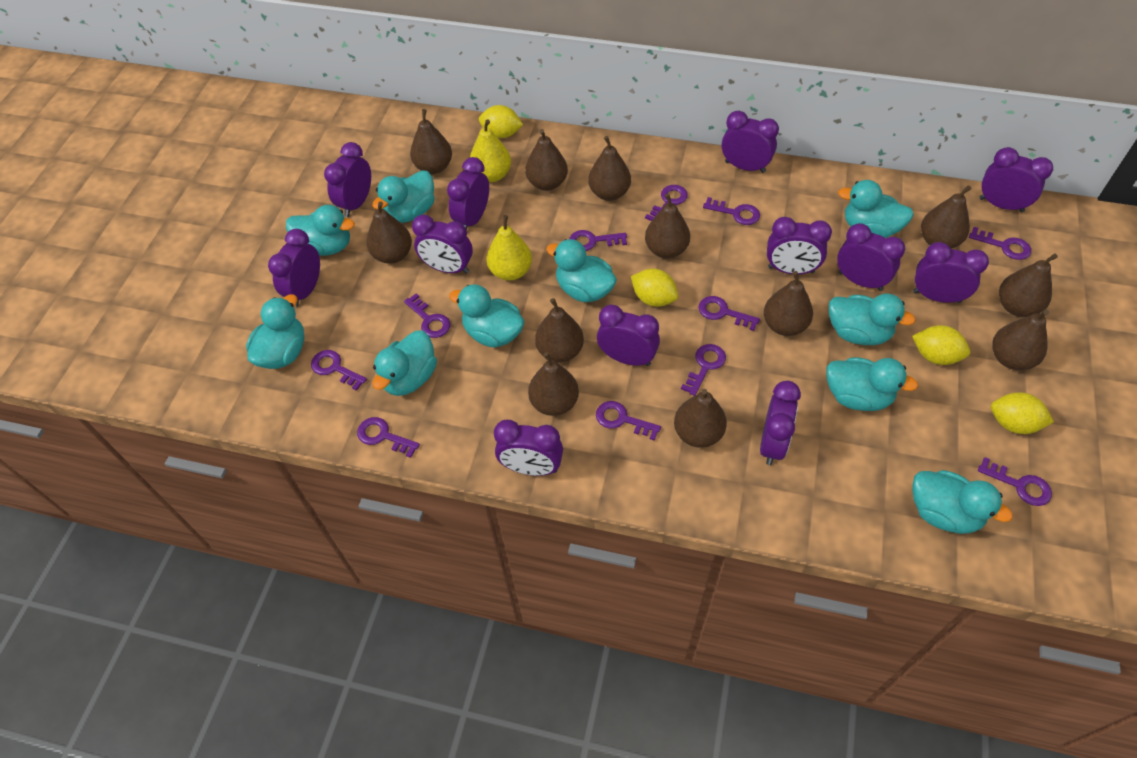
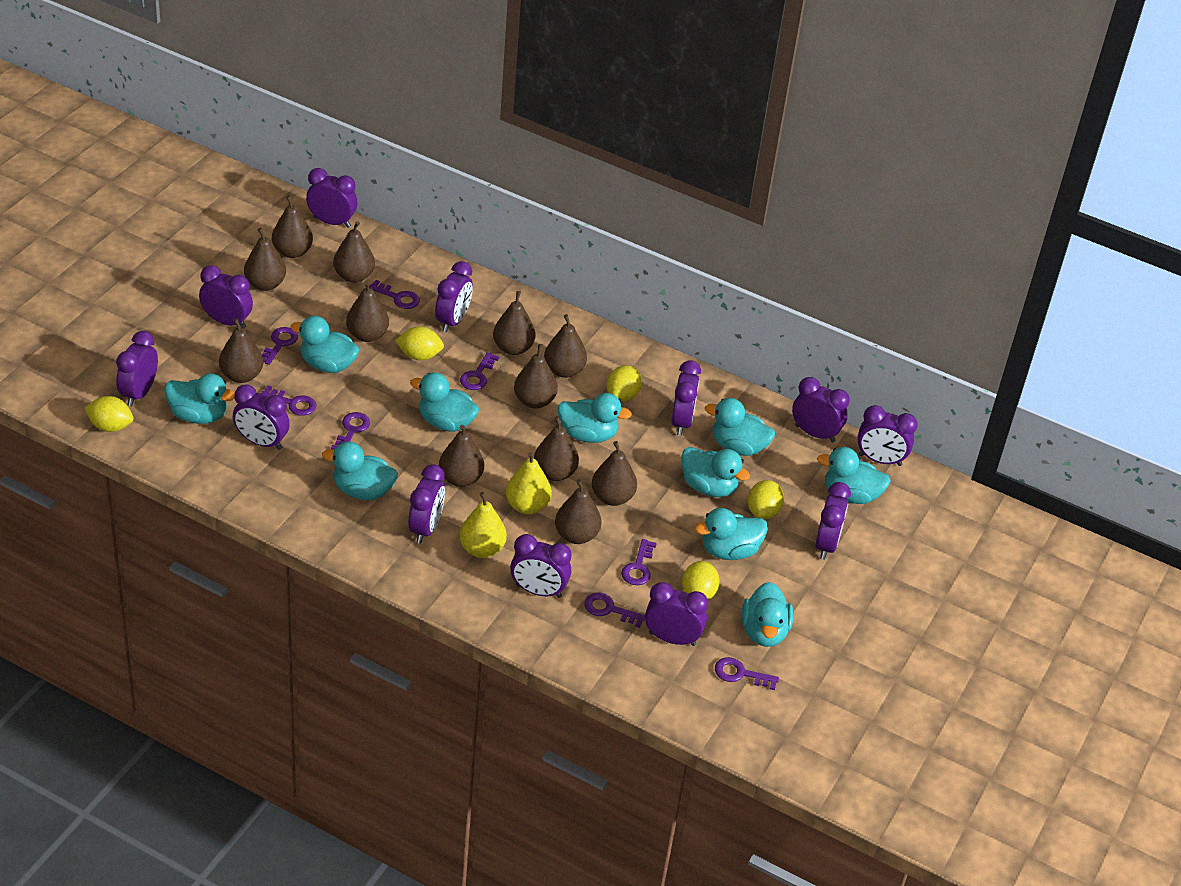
purple key: [311,350,367,391] [357,417,420,458] [404,293,450,338] [569,230,627,251] [596,401,661,441] [645,185,688,221] [681,344,726,396] [698,296,760,331] [703,197,760,225] [969,227,1031,260] [978,457,1052,506] = 11 -> [261,386,316,416] [262,327,298,365] [331,412,370,450] [369,280,420,309] [460,352,499,390] [584,593,645,628] [621,539,657,585] [715,657,779,690] = 8
yellow lemon: [479,105,523,138] [631,268,678,307] [912,325,970,365] [991,392,1054,434] = 4 -> [84,396,134,432] [395,326,444,360] [607,365,642,402] [682,561,720,600] [748,480,784,519] = 5

